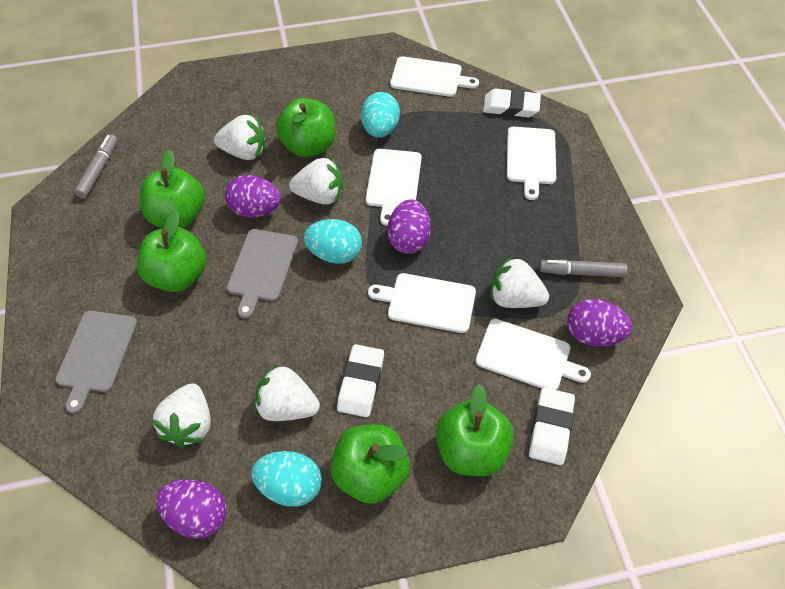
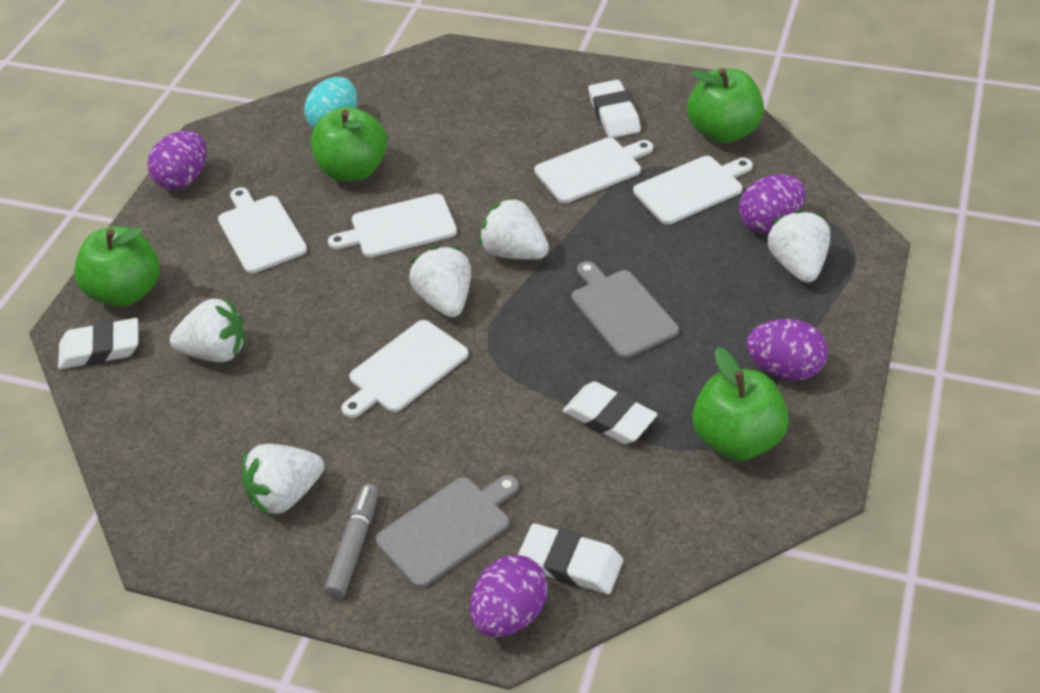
green apple: [137,210,206,292] [139,149,205,228] [276,98,335,157] [330,424,410,504] [436,384,514,476] = 5 -> [74,226,160,307] [311,106,387,181] [687,68,764,143] [692,347,789,461] = 4
grey marker: [74,134,118,199] [539,260,628,277] = 2 -> [324,484,379,599] = 1
turquoise egg: [251,451,322,507] [304,219,362,264] [361,92,400,138] = 3 -> [304,77,358,129] = 1
white eraser: [337,344,384,417] [483,89,541,117] [529,388,575,465] = 3 -> [58,318,138,369] [518,523,623,594] [563,382,658,444] [589,80,641,138] = 4

